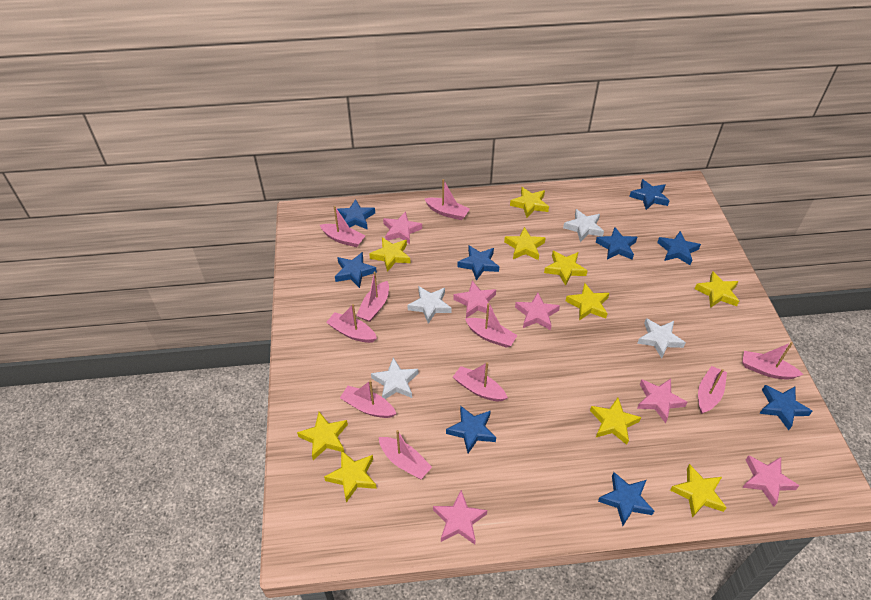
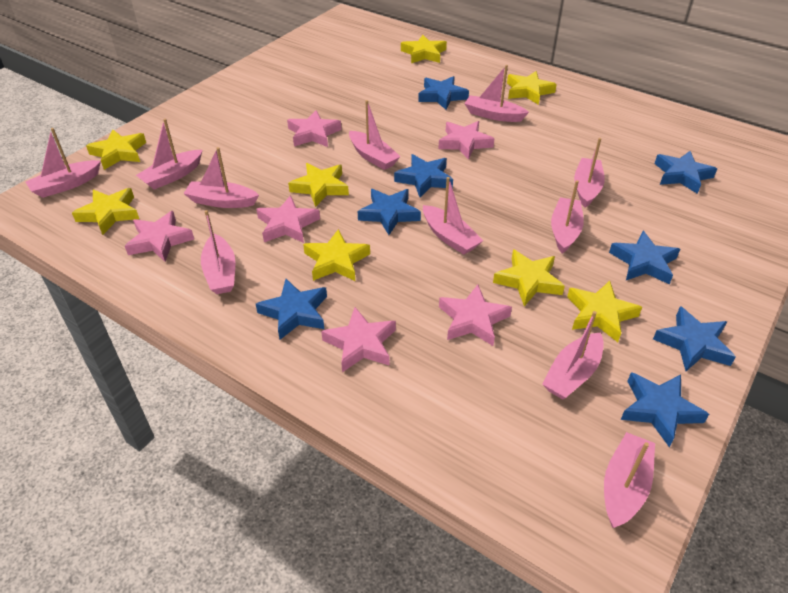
blue star: [335,252,377,288] [336,199,375,230] [446,406,496,453] [457,245,499,281] [596,227,637,260] [598,472,654,526] [629,179,670,210] [657,231,701,265] [759,385,813,430] = 9 -> [256,279,327,340] [358,189,421,235] [394,154,453,197] [418,76,469,110] [609,231,680,284] [621,372,709,447] [653,306,736,371] [654,151,717,194] = 8
pink boat: [320,206,365,247] [326,304,377,343] [340,380,396,418] [356,271,389,322] [379,430,432,479] [425,179,470,220] [453,362,508,401] [465,303,518,348] [698,366,727,414] [742,342,803,380] = 10 -> [25,128,101,198] [136,119,202,189] [183,147,259,208] [201,210,235,294] [349,100,400,170] [423,177,483,255] [464,65,529,122] [542,311,604,399] [551,180,584,253] [574,138,605,208] [604,432,655,528] = 11
white star: [371,357,418,399] [407,286,452,324] [563,209,604,242] [637,318,686,359] = 4 -> none = 0
yellow star: [297,412,348,460] [324,450,377,503] [369,237,411,272] [504,227,546,260] [510,187,549,218] [544,251,588,286] [566,283,609,320] [590,398,641,445] [670,464,727,518] [695,271,739,308] = 10 -> [72,188,139,235] [86,129,146,170] [288,163,349,207] [303,229,370,281] [401,35,447,63] [493,249,565,306] [507,71,557,105] [567,281,642,342] = 8

